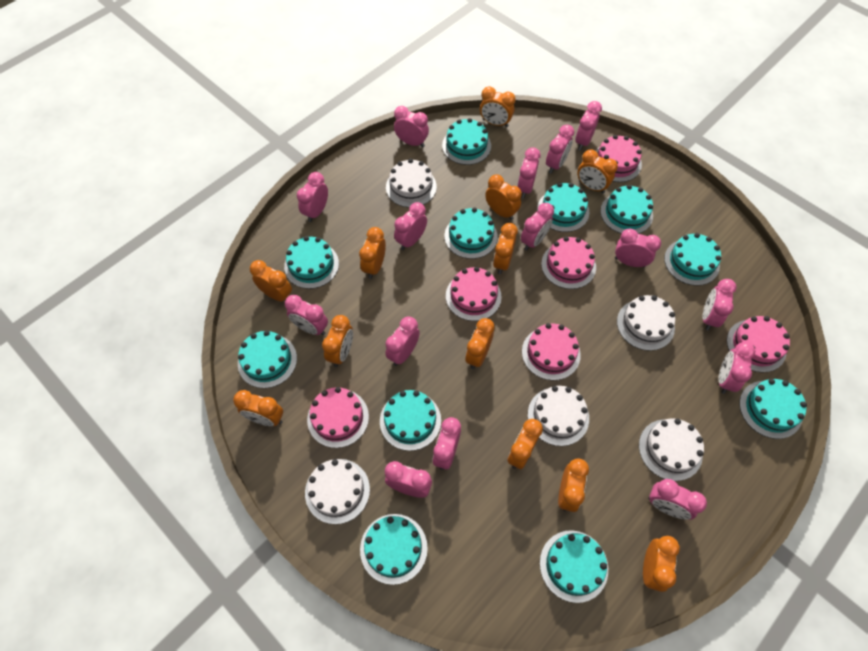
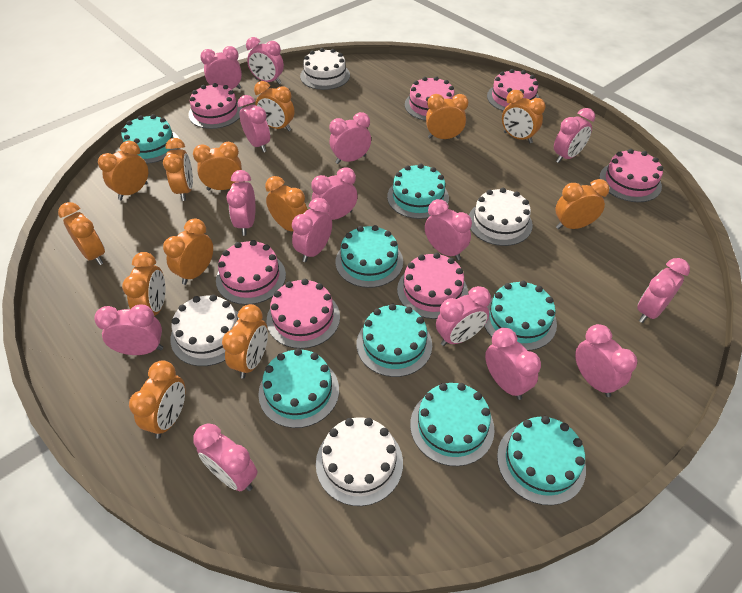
orange clock: [233,390,283,426] [250,260,292,302] [322,315,353,367] [359,227,386,279] [465,318,495,369] [480,86,516,127] [485,175,522,220] [493,223,518,274] [507,419,543,469] [558,458,589,512] [577,149,618,193] [643,536,680,592] = 12 -> [58,202,105,265] [98,141,148,200] [122,252,166,316] [129,360,185,439] [163,138,193,201] [163,219,213,285] [193,142,242,191] [222,304,268,378] [254,81,295,131] [265,176,308,231] [426,94,468,139] [502,90,545,143] [556,179,609,229] = 13
pink cake: [307,387,369,448] [446,267,502,321] [522,323,581,380] [541,236,596,289] [595,135,642,182] [727,316,790,373] = 6 -> [188,83,242,129] [216,240,286,305] [267,279,340,349] [397,253,468,319] [405,76,455,121] [487,69,539,111] [599,149,663,202] = 7
turquoise cake: [238,330,297,388] [284,236,339,289] [360,514,428,585] [380,390,441,451] [442,118,491,165] [445,208,498,259] [537,183,589,232] [540,530,608,603] [600,185,653,234] [664,233,721,286] [739,379,807,439] = 11 -> [121,114,179,164] [258,348,339,428] [336,225,403,288] [357,304,432,377] [387,164,449,219] [410,383,495,466] [484,281,557,351] [497,416,586,505] = 8
white cake: [305,459,370,524] [386,159,437,208] [528,386,589,446] [617,295,675,351] [639,419,704,481] = 5 -> [170,295,239,366] [300,48,350,90] [316,417,403,506] [469,188,533,246] = 4

